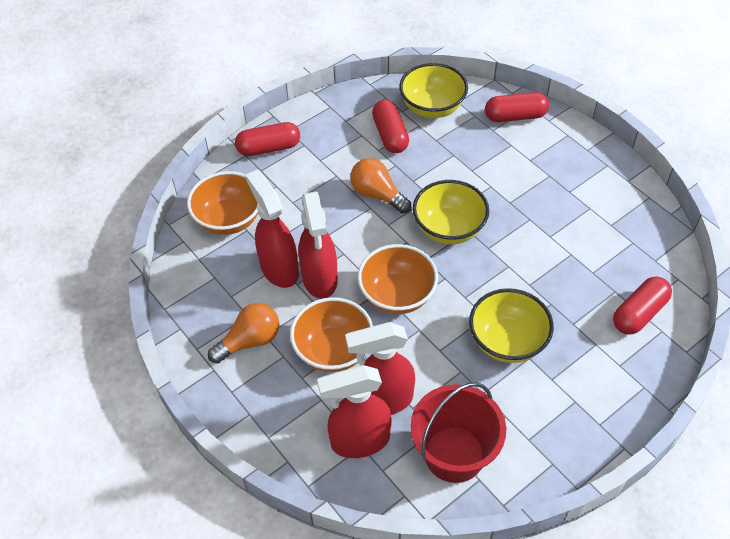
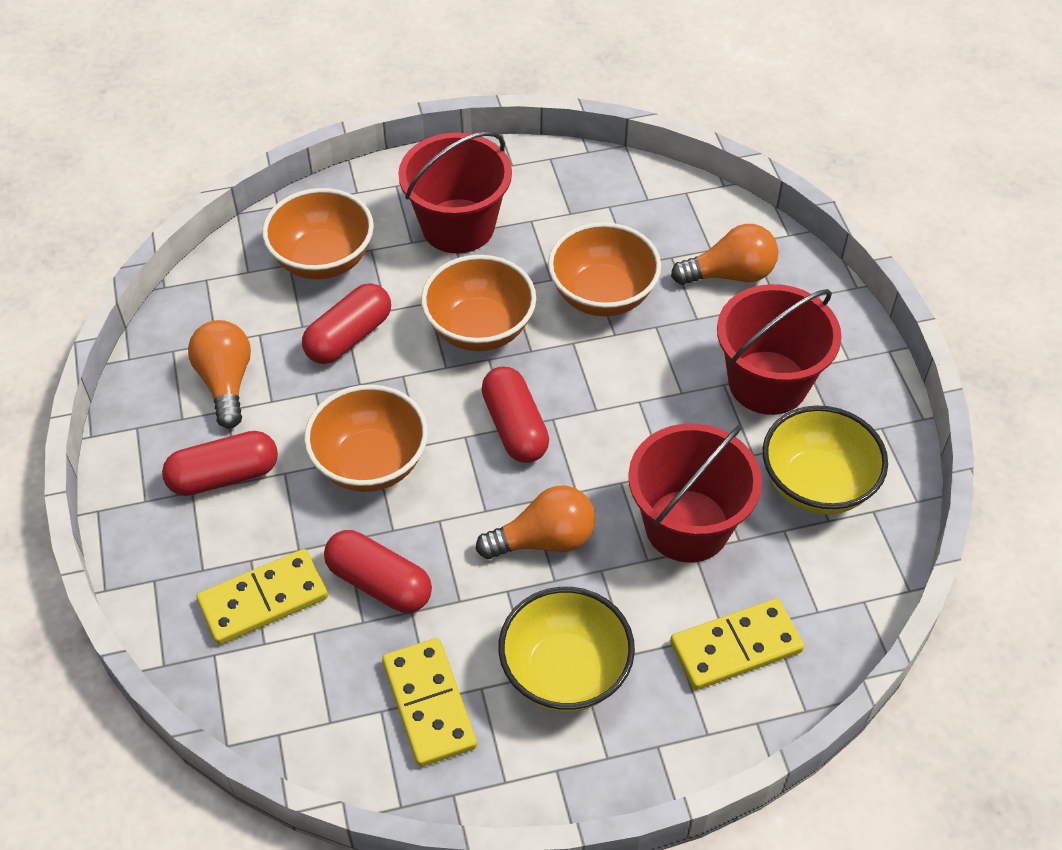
orange bowl: [187,171,258,235] [290,297,373,372] [358,244,438,314] = 3 -> [262,188,374,279] [304,385,428,492] [421,255,536,351] [548,222,661,317] = 4
orange light bulb: [208,303,279,364] [350,158,411,214] = 2 -> [188,320,251,428] [476,485,596,559] [671,224,778,285] = 3
red bucket: [410,382,506,483] = 1 -> [398,131,512,253] [628,423,762,563] [717,284,842,415] = 3
red spray bottle: [245,170,299,288] [299,192,338,299] [317,365,392,458] [345,322,415,415] = 4 -> none = 0
yellow bowl: [399,63,468,118] [413,180,489,244] [469,288,554,363] = 3 -> [498,587,635,712] [763,405,888,515] = 2
yellow domino: none = 0 -> [196,549,328,645] [382,638,477,767] [670,598,804,690] = 3

